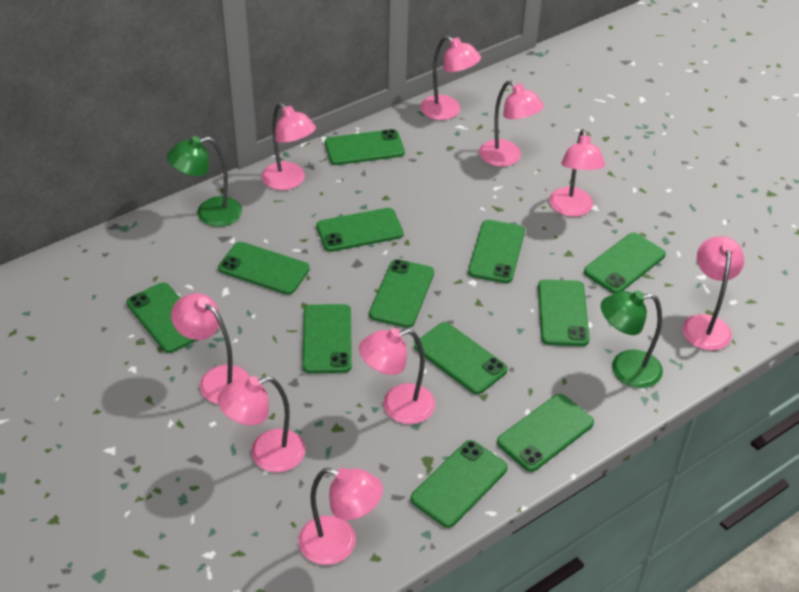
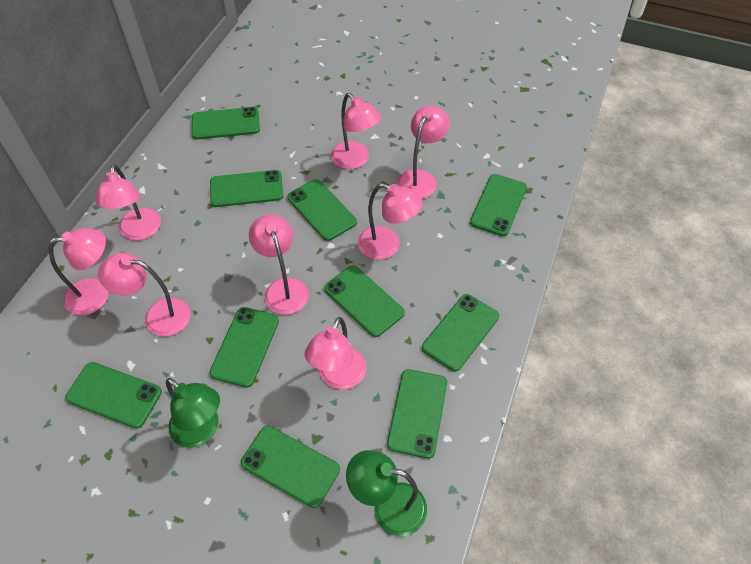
green phone: [126,282,197,353] [218,242,310,295] [302,304,352,373] [316,208,404,252] [325,129,405,165] [369,259,434,328] [411,440,508,528] [414,322,508,394] [468,220,525,283] [497,394,594,472] [538,279,590,346] [584,233,666,293] = 12 -> [65,362,162,428] [192,107,260,140] [209,307,279,388] [210,170,283,207] [241,426,340,508] [287,179,357,241] [324,265,405,337] [387,369,447,459] [422,294,499,371] [470,174,527,236] = 10
pink lamp: [171,293,250,404] [218,376,305,472] [262,103,316,190] [298,468,383,565] [359,328,435,424] [420,35,481,120] [479,80,544,167] [549,129,605,217] [683,236,744,350] = 9 -> [48,228,109,315] [96,164,161,240] [98,253,191,336] [249,214,309,315] [304,317,366,389] [331,93,382,169] [358,183,423,260] [397,105,450,199] = 8

